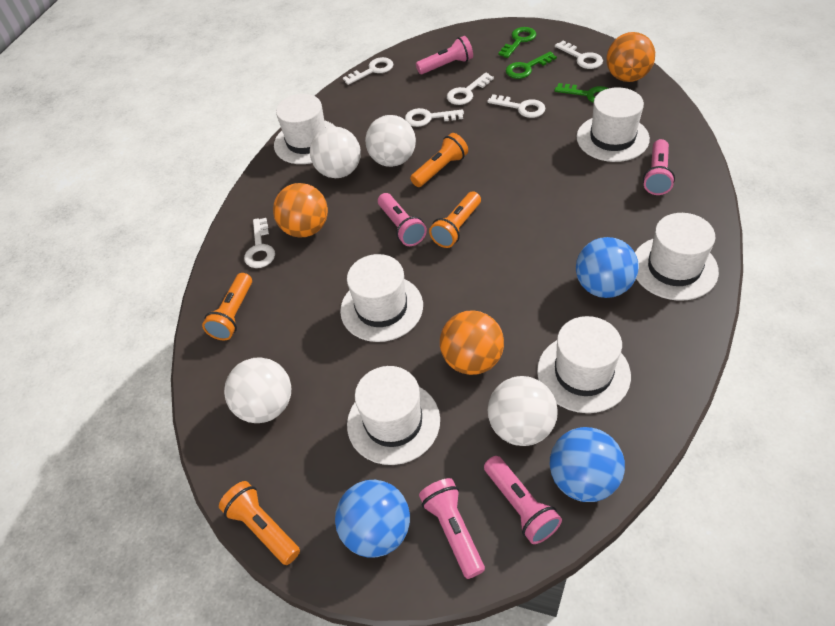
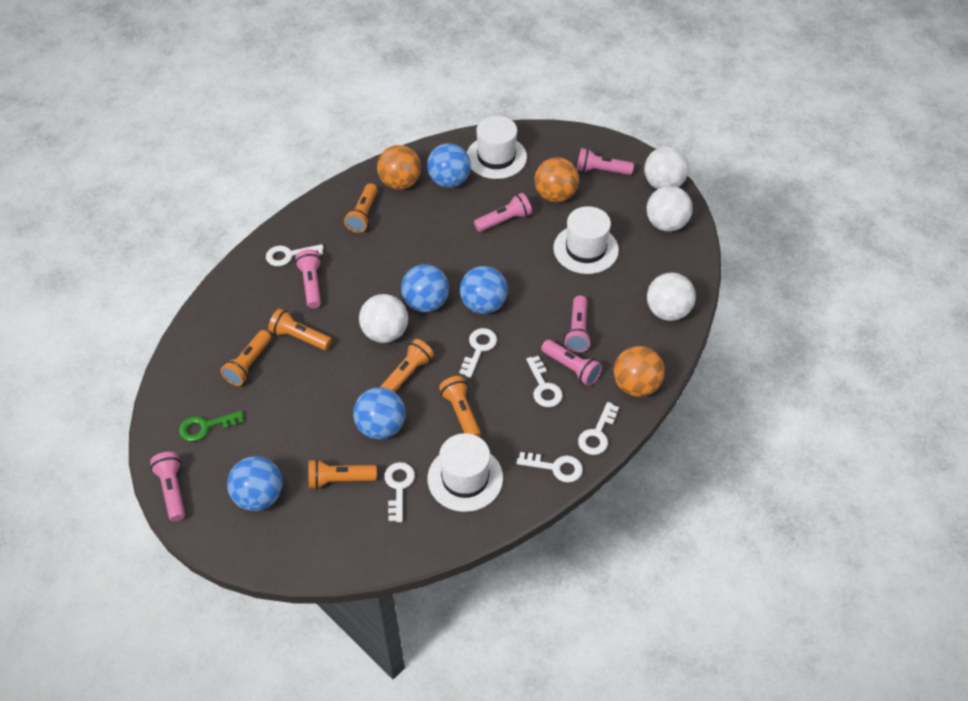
blue ball: [335,480,410,558] [550,427,625,502] [576,237,639,298] = 3 -> [227,456,283,511] [353,387,405,440] [401,264,449,312] [427,143,471,188] [460,266,508,314] = 5
green key: [498,27,536,58] [506,52,557,79] [554,83,609,103] = 3 -> [179,411,244,442] = 1
orange flashlight: [202,273,252,340] [219,481,300,565] [410,133,468,187] [429,191,481,248] = 4 -> [220,330,271,386] [268,308,332,350] [309,459,377,489] [344,183,378,233] [380,339,434,392] [439,376,481,437] = 6
pink flashlight: [378,193,427,246] [416,36,473,74] [419,478,485,579] [484,456,562,544] [643,139,675,195] = 5 -> [150,452,185,521] [295,249,322,309] [474,193,532,232] [541,340,602,386] [564,296,592,352] [577,148,634,175] = 6
white hat: [274,94,336,164] [340,254,423,342] [347,366,440,465] [537,316,631,413] [577,87,650,162] [635,213,719,301] = 6 -> [428,433,503,512] [467,116,527,179] [553,206,619,274] = 3

